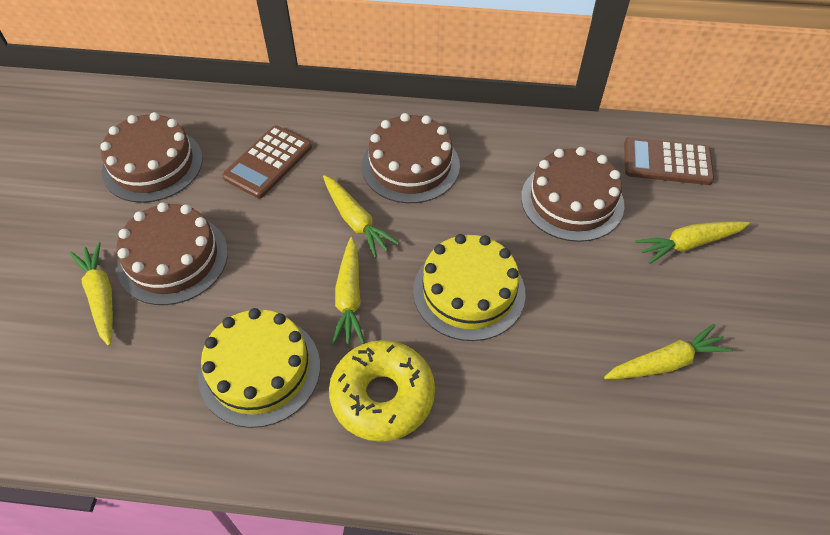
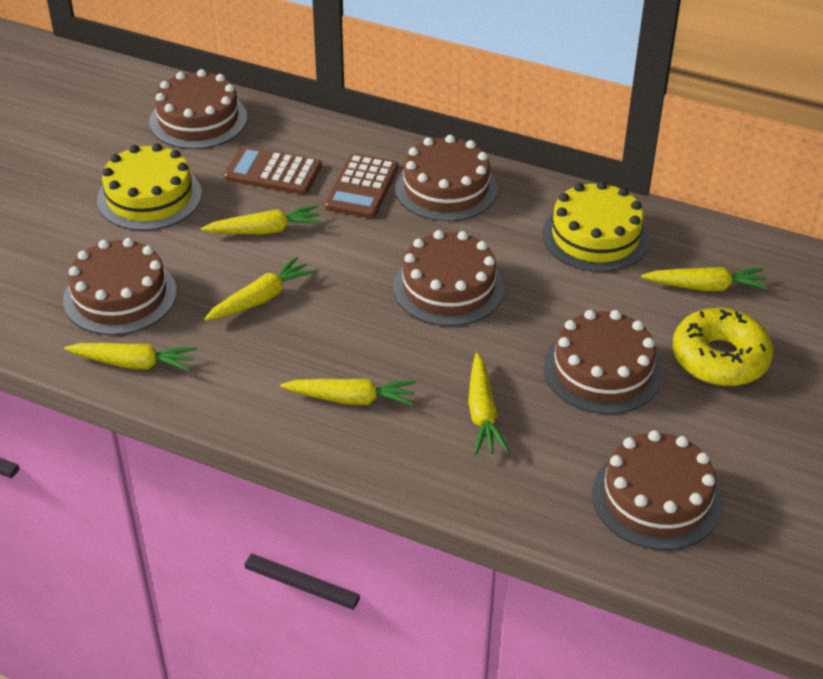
brown cake: [100,112,203,203] [116,202,228,305] [362,113,460,203] [521,147,625,242] = 4 -> [63,238,177,335] [149,69,247,149] [393,230,504,326] [395,135,498,221] [543,310,662,414] [592,430,722,550] = 6
yellow carrot: [70,242,113,346] [323,175,399,258] [332,237,365,345] [604,324,733,379] [635,221,750,264] = 5 -> [64,343,197,372] [201,205,322,234] [204,256,316,321] [280,378,416,406] [468,353,509,455] [641,267,769,291] = 6

